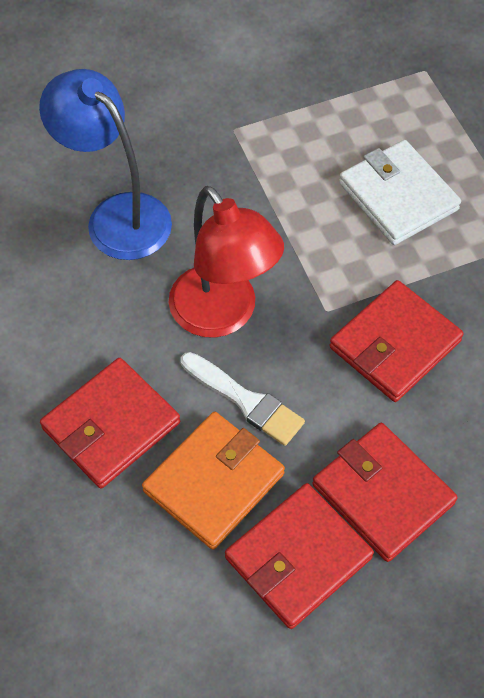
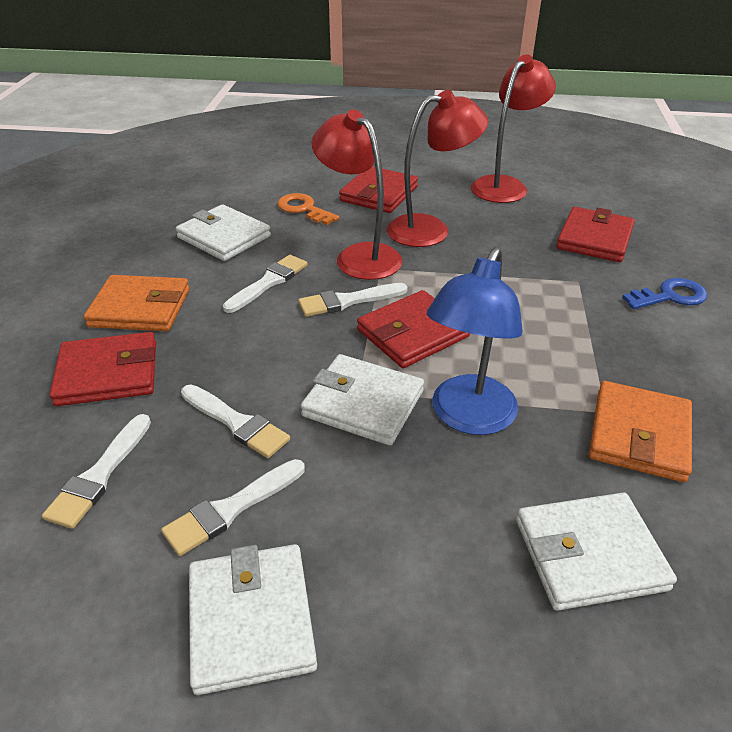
blue key: none = 0 -> [622,278,707,309] = 1
orange key: none = 0 -> [277,193,339,225] = 1
orange wallet: [142,412,285,550] = 1 -> [84,275,190,331] [589,381,692,482] = 2
red lamp: [169,186,284,338] = 1 -> [311,110,403,280] [387,90,488,247] [471,54,556,203] = 3
white brush: [181,352,305,446] = 1 -> [42,414,151,529] [161,459,305,556] [181,385,290,458] [223,255,308,313] [298,283,408,317] = 5
white wallet: [339,140,461,245] = 1 -> [176,204,271,261] [189,544,317,695] [301,354,424,446] [516,493,677,611] = 4

